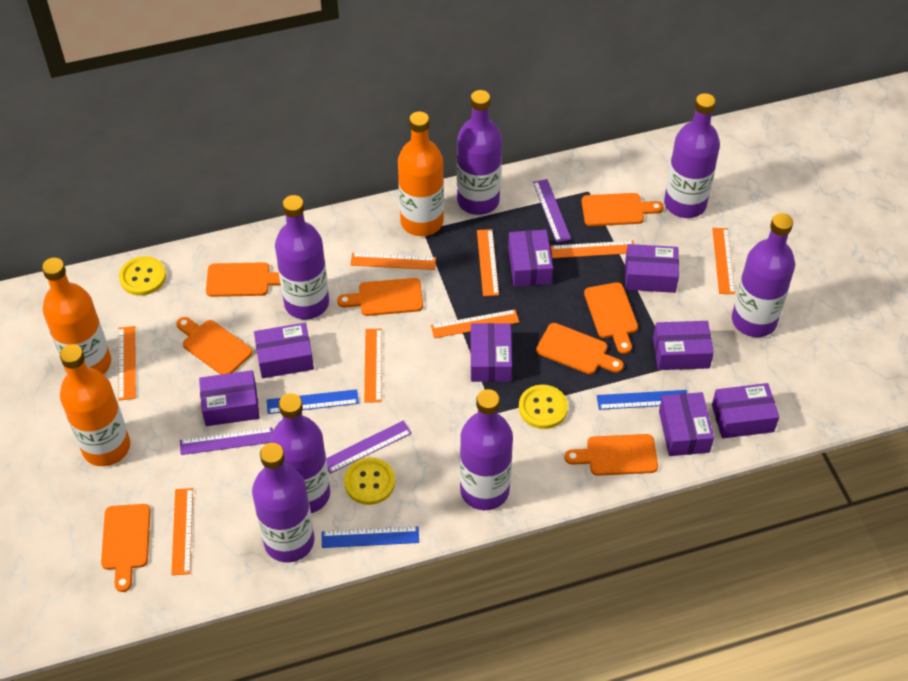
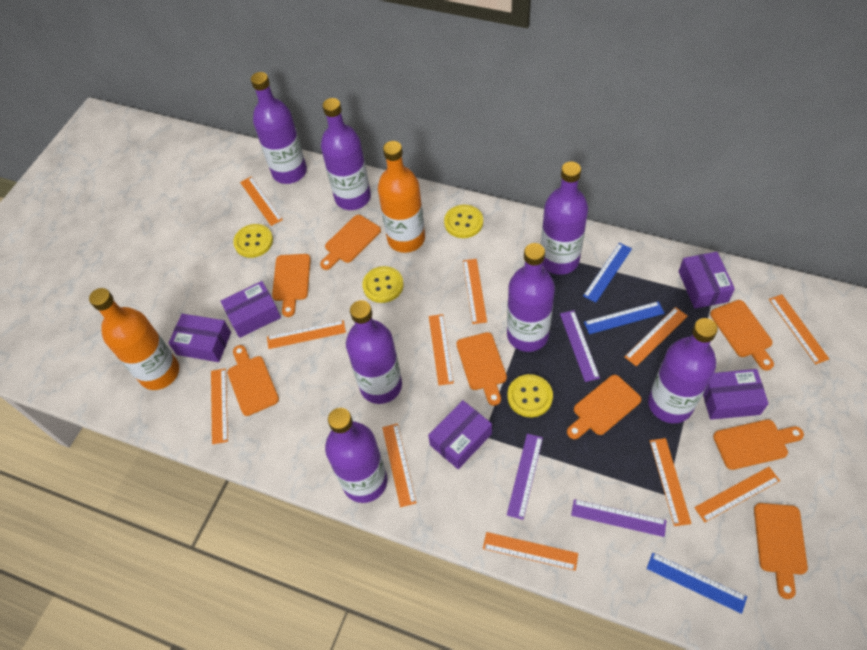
orange bottle: [42,258,111,374] [60,344,130,466] [398,112,444,236] = 3 -> [89,288,179,390] [378,141,425,253] = 2
orange ruler: [118,326,136,401] [171,488,193,575] [350,253,436,270] [364,329,382,403] [431,309,519,338] [477,229,499,296] [551,241,634,258] [712,228,735,294] = 8 -> [211,368,228,445] [240,176,283,226] [267,320,346,349] [382,423,417,507] [429,314,454,386] [463,259,487,324] [483,532,578,571] [625,307,687,367] [650,438,691,526] [694,467,780,522] [769,294,829,364] = 11
purple box: [199,370,260,426] [254,323,314,378] [470,323,512,382] [508,230,553,287] [625,244,679,293] [653,321,714,370] [659,392,714,456] [712,383,779,439] = 8 -> [168,314,231,362] [221,281,281,338] [428,400,492,469] [679,252,735,308] [703,369,769,420] = 5
yellow button: [119,256,166,295] [344,457,395,505] [519,385,568,429] = 3 -> [233,224,273,258] [362,266,404,303] [444,205,483,238] [507,374,553,417] = 4

